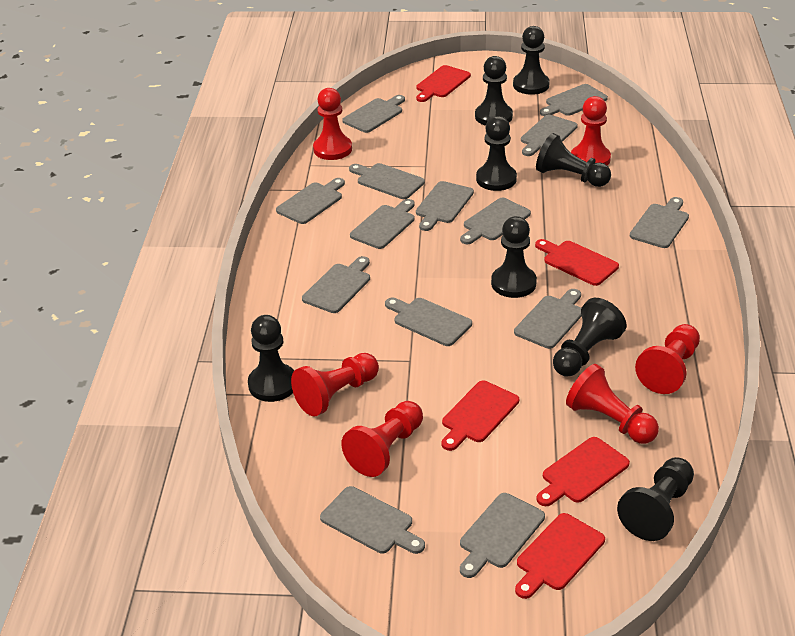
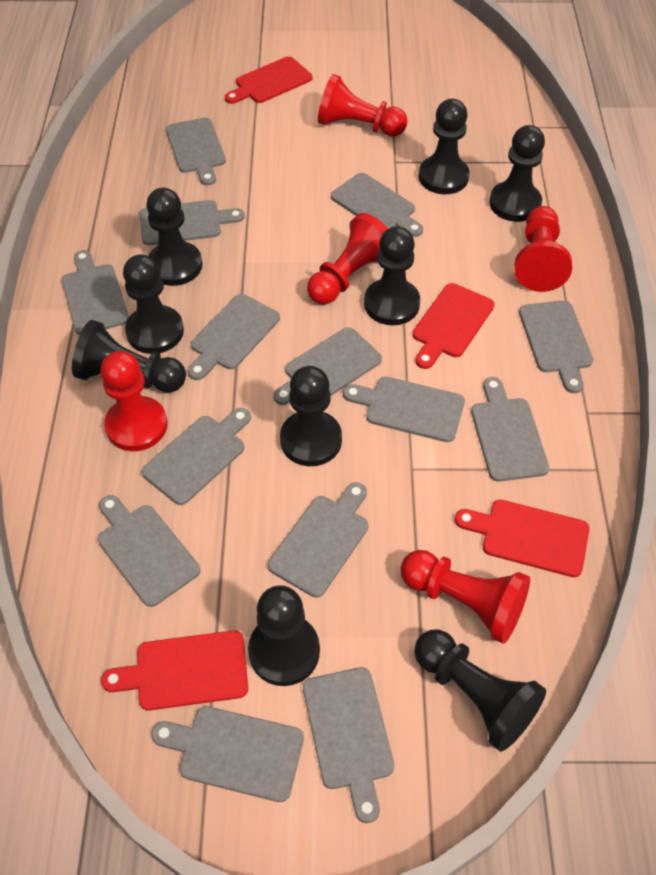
black pawn: [248,315,295,402] [475,56,513,126] [476,116,517,191] [491,216,537,298] [513,26,550,95] [536,133,611,187] [553,298,626,377] [617,457,694,541] = 8 -> [72,320,186,393] [123,254,184,354] [147,188,202,286] [248,585,320,686] [280,366,342,466] [364,226,420,325] [414,630,546,752] [419,99,470,194] [489,125,545,222] = 9
red cutting board: [416,65,471,102] [442,381,519,451] [515,513,605,599] [535,239,619,286] [536,437,630,506] = 5 -> [101,630,248,711] [225,56,312,104] [412,283,495,369] [455,500,589,577] = 4
red pawn: [291,353,379,417] [313,88,352,160] [341,401,423,477] [566,364,659,444] [571,96,611,166] [635,324,700,394] = 6 -> [100,351,168,451] [307,213,388,305] [318,74,408,137] [401,550,530,644] [514,206,572,292] = 5

